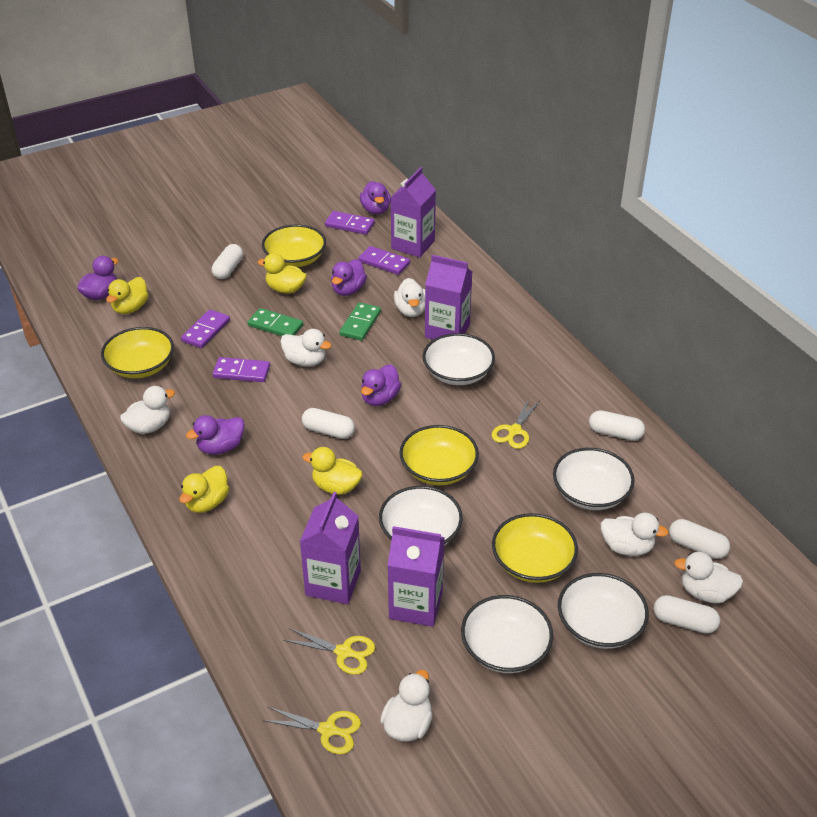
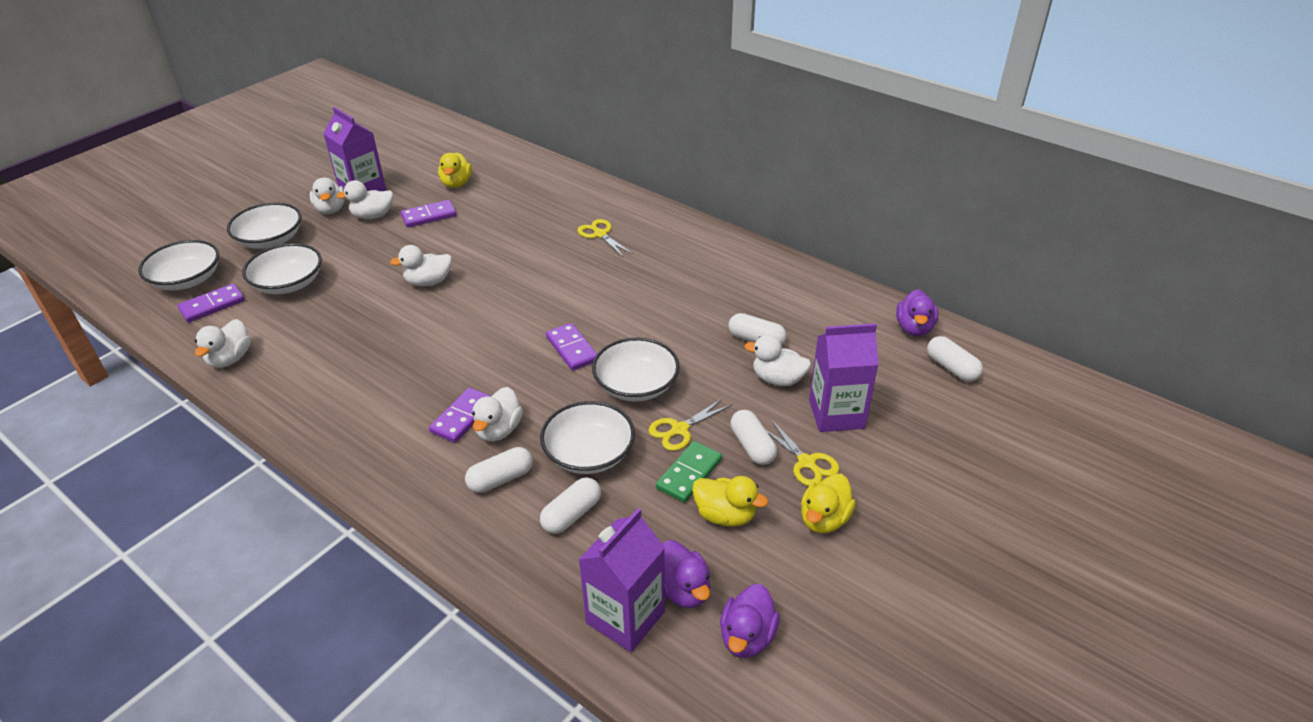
green domino: [248,308,303,336] [339,302,381,341] = 2 -> [656,441,722,503] = 1
purple carton: [300,492,361,604] [388,526,445,627] [391,167,436,258] [425,255,472,340] = 4 -> [323,107,386,191] [579,508,665,652] [809,323,879,432] = 3
purple duck: [77,256,118,300] [186,415,245,455] [331,259,367,296] [360,181,391,215] [361,364,401,406] = 5 -> [663,540,710,608] [720,584,780,658] [896,289,938,336] = 3
yellow bowl: [101,327,174,378] [262,225,326,267] [399,425,479,485] [492,513,578,583] = 4 -> none = 0
yellow duck: [106,277,149,314] [179,466,229,513] [258,253,307,294] [302,447,363,495] = 4 -> [438,153,472,188] [692,476,768,527] [801,474,856,533] = 3

